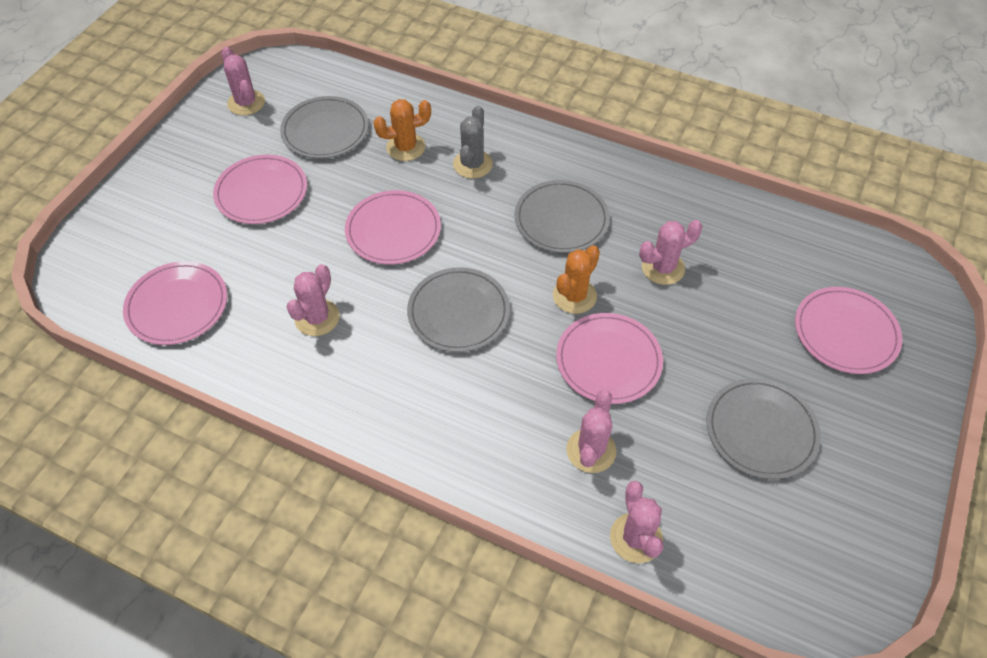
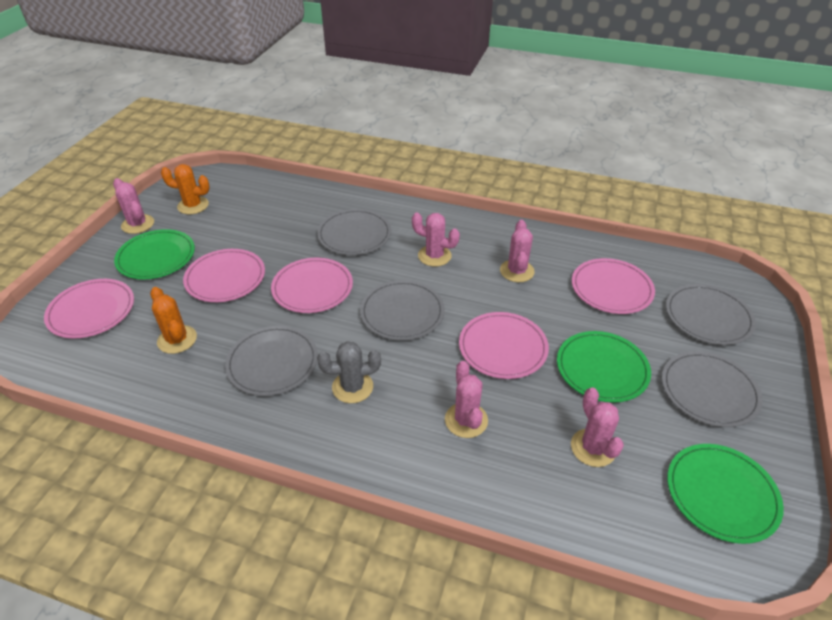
green plate: none = 0 -> [114,229,195,279] [557,331,651,403] [667,444,784,544] = 3
grey plate: [280,96,369,158] [407,267,510,352] [515,180,610,253] [707,378,821,479] = 4 -> [225,326,318,396] [317,209,391,255] [360,280,445,340] [662,351,763,427] [666,284,756,345] = 5

